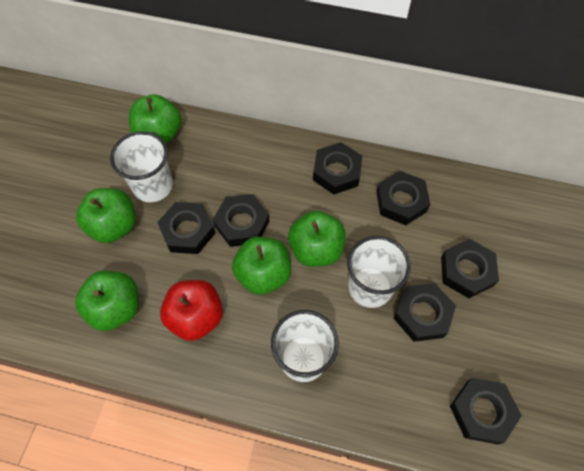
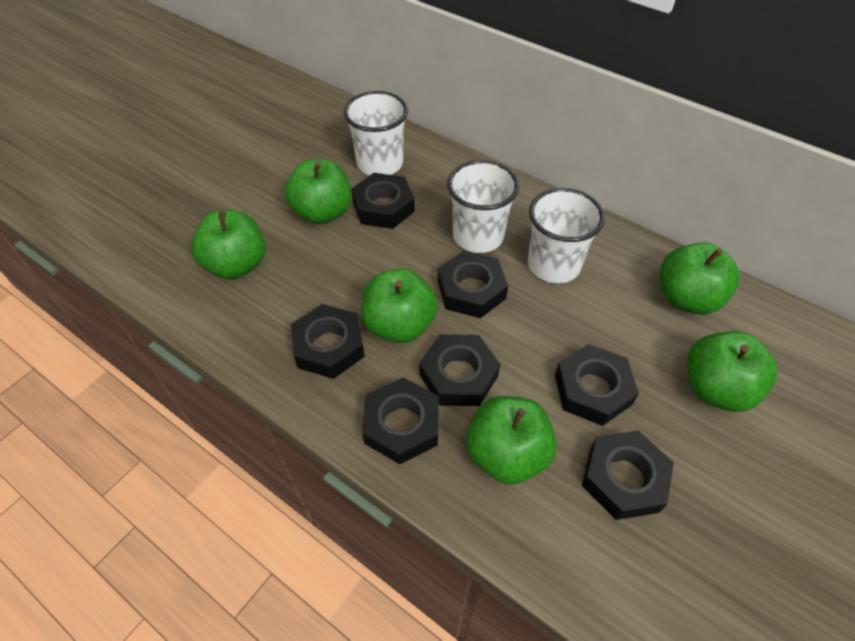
green apple: [75,271,139,331] [76,188,136,243] [129,94,181,144] [232,237,291,295] [288,211,346,267] = 5 -> [191,210,265,279] [285,159,352,224] [361,268,438,343] [466,396,557,484] [660,242,739,315] [687,331,777,412] = 6
red apple: [160,280,223,341] = 1 -> none = 0

